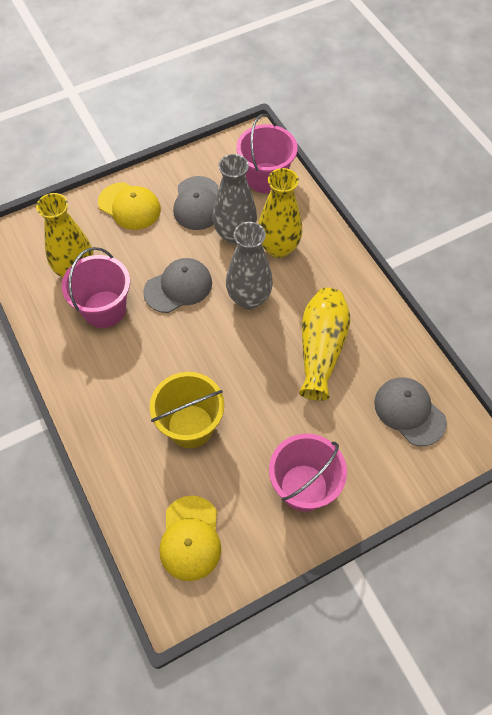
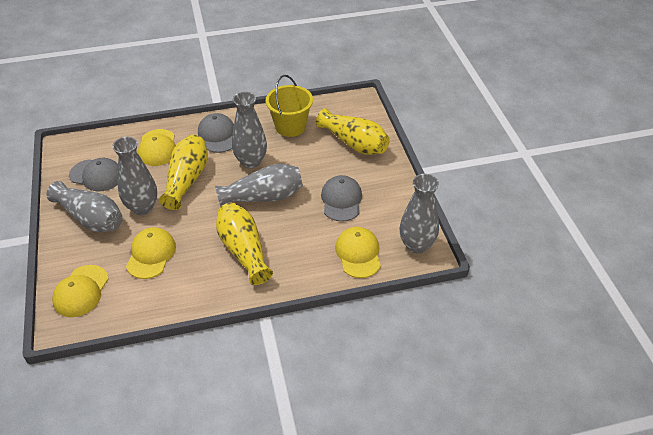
grey vase: [212,154,257,244] [226,222,273,309] = 2 -> [46,181,123,232] [112,137,157,215] [215,164,303,207] [232,92,267,168] [399,174,439,254] = 5
pink bucket: [61,247,130,328] [236,114,298,193] [269,434,347,512] = 3 -> none = 0
yellow cap: [98,182,161,230] [159,496,221,581] = 2 -> [52,265,109,317] [126,227,176,279] [138,129,176,166] [335,227,381,278] = 4

